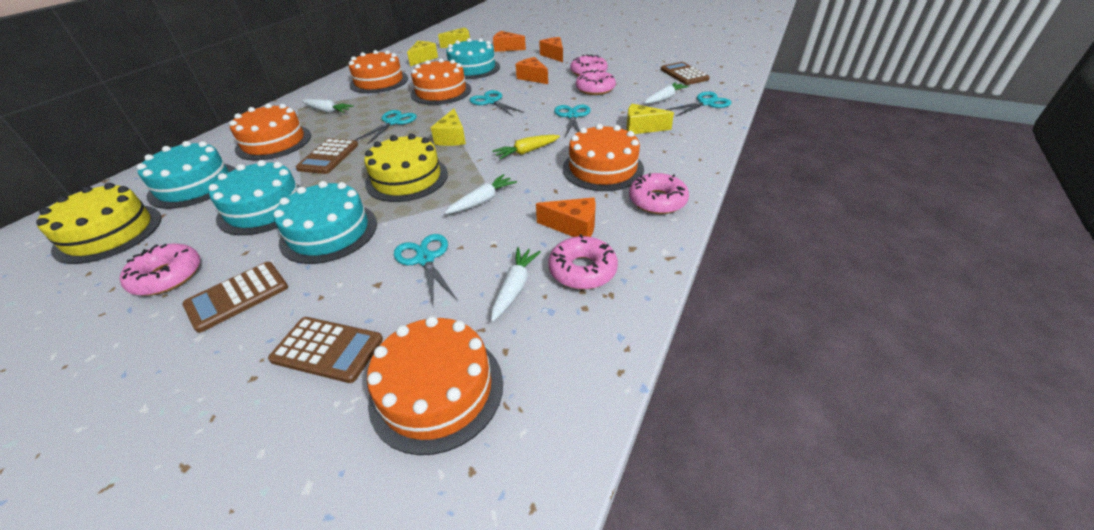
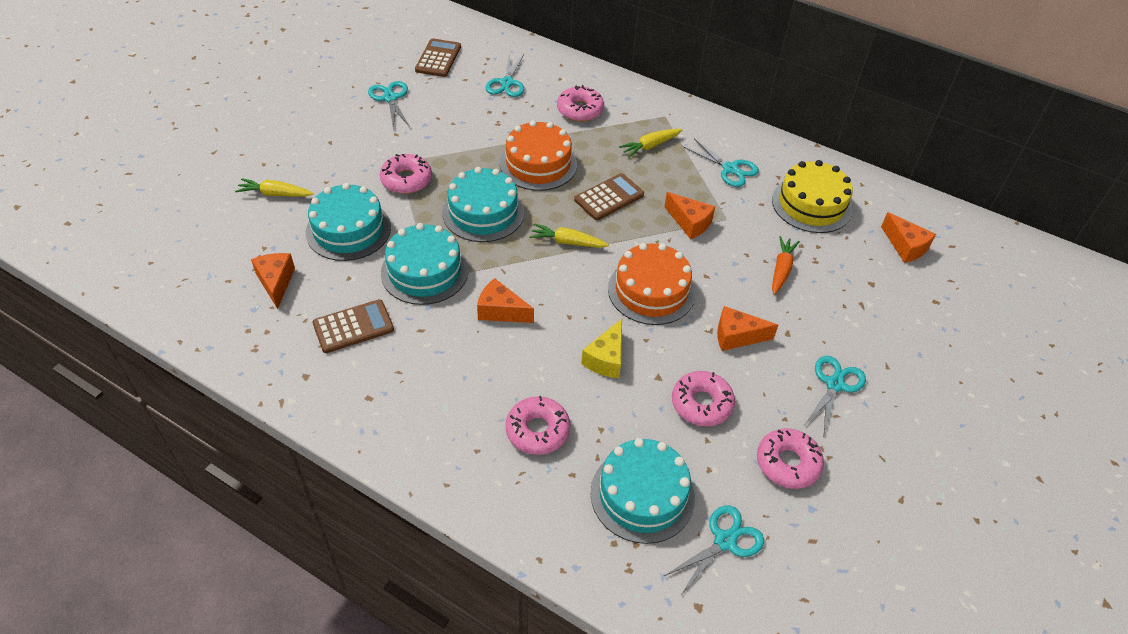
brown calculator: [182,262,288,333] [268,317,383,383] [296,138,358,174] [661,62,710,85] = 4 -> [312,299,394,353] [415,38,461,77] [574,173,644,220] = 3
orange cake: [229,103,311,161] [348,50,408,93] [367,316,503,455] [410,58,471,105] [563,124,644,191] = 5 -> [500,120,577,191] [608,243,695,325] = 2
orange carrot: none = 0 -> [772,236,800,295] = 1
orange cheese: [493,31,526,52] [516,57,548,84] [536,197,596,237] [539,37,563,62] = 4 -> [251,253,295,309] [477,278,534,323] [664,192,715,239] [717,306,778,351] [881,212,936,263] = 5
white carrot: [302,99,354,113] [444,174,517,214] [491,247,541,322] [644,82,689,104] = 4 -> none = 0
yellow cake: [36,183,162,264] [364,134,448,202] = 2 -> [772,160,853,233] = 1
yellow carrot: [492,135,560,160] = 1 -> [235,178,313,197] [529,223,609,248] [619,129,682,157] = 3
yellow cheese: [407,41,438,66] [431,109,466,146] [438,28,470,48] [626,104,674,134] = 4 -> [581,319,622,378] = 1

